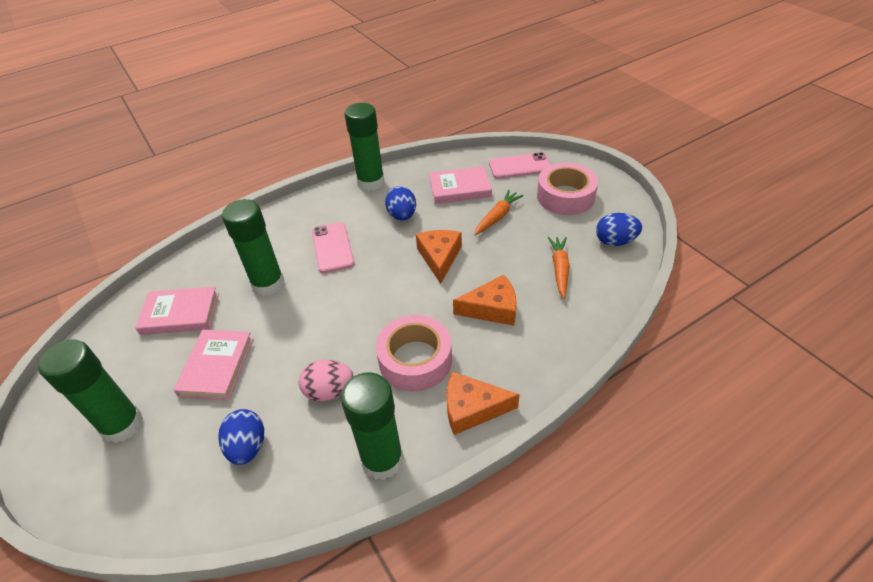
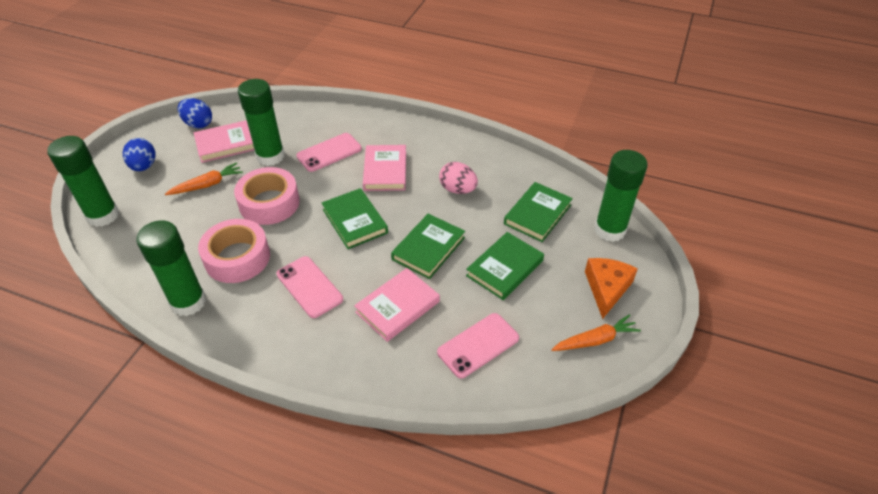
blue egg: [218,409,264,465] [385,186,416,220] [596,213,642,246] = 3 -> [123,138,155,171] [178,98,212,128] = 2
green book: none = 0 -> [322,188,388,249] [391,214,465,279] [466,232,544,300] [504,182,573,242] = 4
orange cheese: [416,230,462,284] [447,371,520,435] [453,274,517,326] = 3 -> [585,258,638,319] = 1
pink phone: [312,222,354,273] [489,152,551,179] = 2 -> [277,256,343,318] [296,133,362,172] [437,313,519,378] = 3

